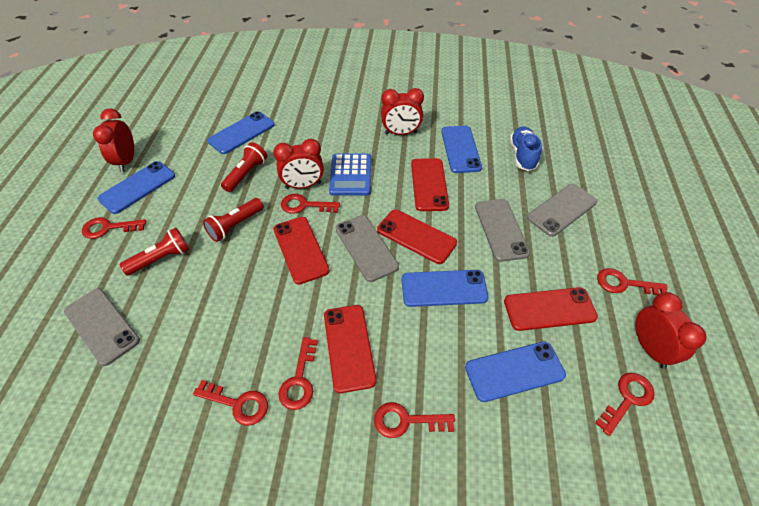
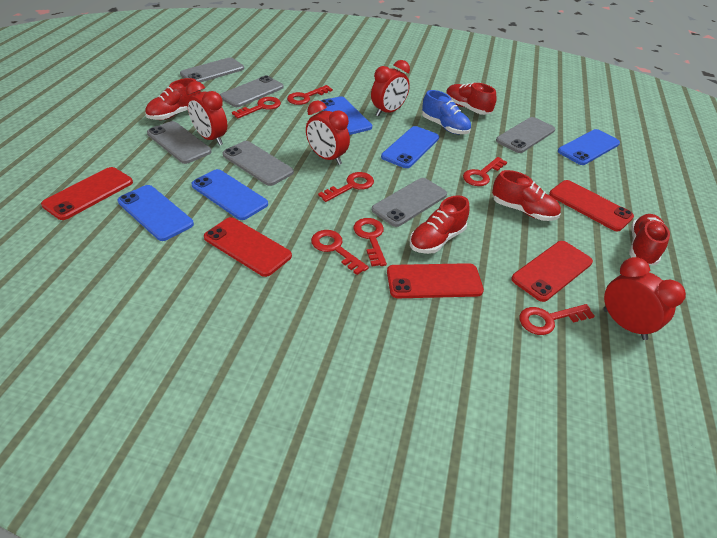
blue calculator: [329,153,371,196] = 1 -> none = 0
grey phone: [64,288,140,366] [336,215,399,282] [475,199,530,262] [527,184,597,237] = 4 -> [147,121,212,164] [180,57,244,83] [220,76,284,107] [222,141,294,186] [372,178,447,227] [496,117,555,153] = 6
red flashlight: [120,227,190,275] [203,198,264,242] [221,142,267,192] = 3 -> none = 0
red shoe: none = 0 -> [145,78,201,120] [410,195,470,254] [446,83,497,115] [492,170,561,221] [629,214,670,265] = 5

